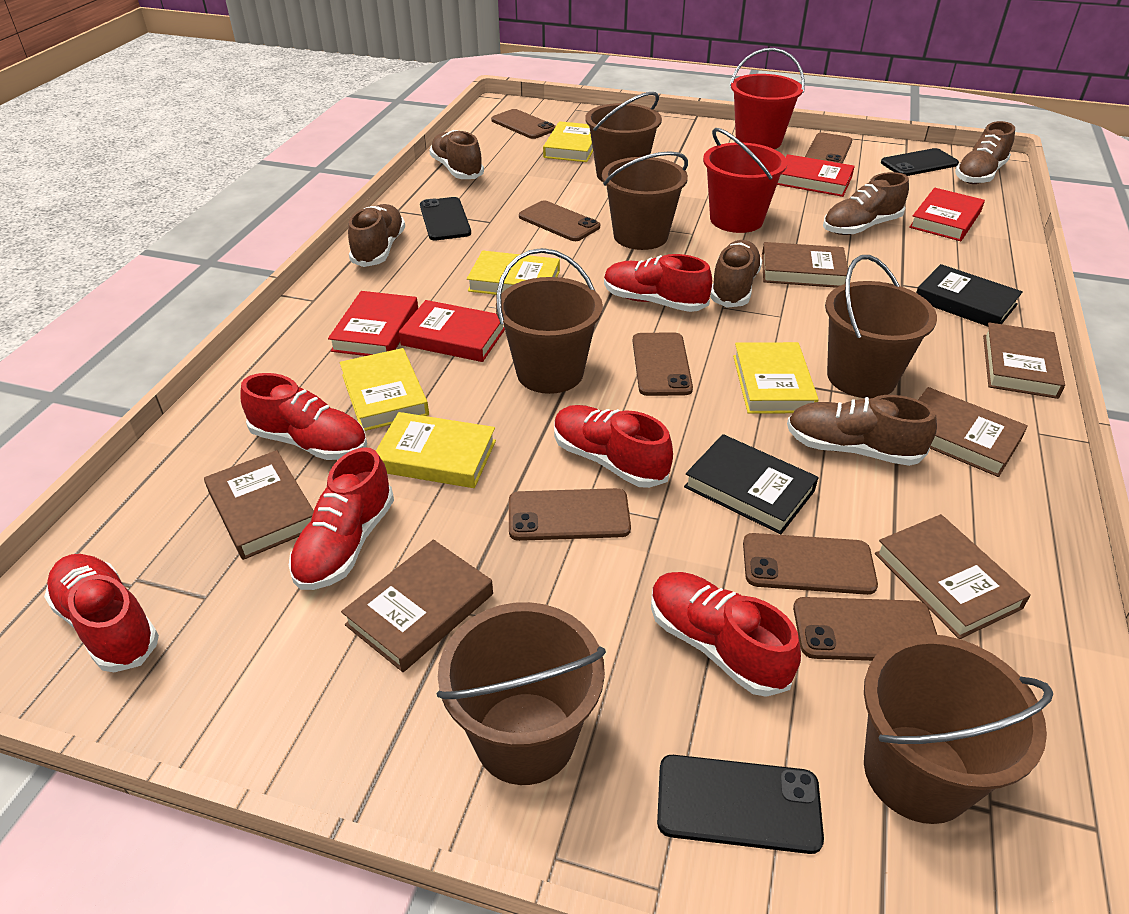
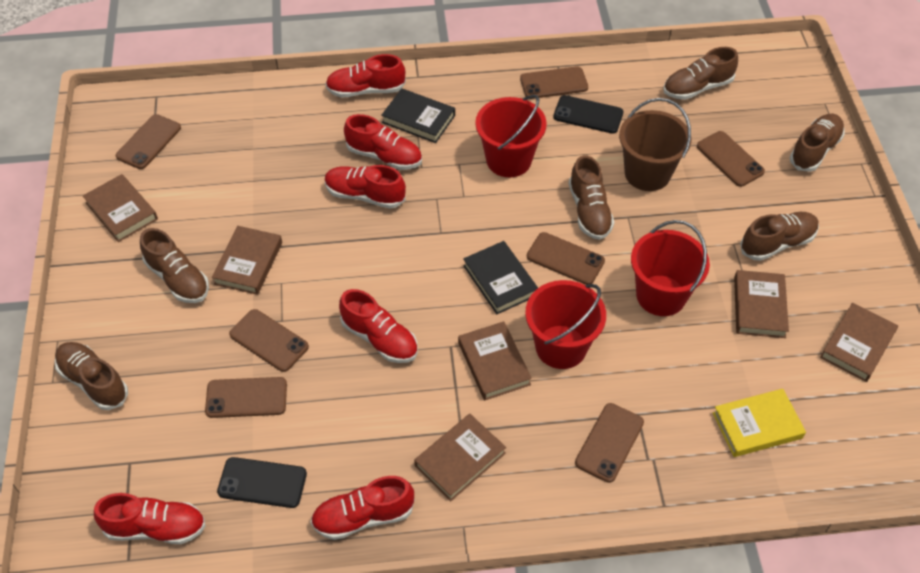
black phone: [420,197,471,240] [657,755,824,854] [881,148,959,176] = 3 -> [217,457,307,508] [553,95,624,134] = 2
brown bucket: [436,602,606,785] [496,248,603,394] [585,92,662,182] [602,151,688,250] [825,255,937,398] [864,634,1053,824] = 6 -> [619,98,691,191] = 1
red book: [328,291,418,356] [399,300,505,362] [777,154,855,197] [909,188,985,241] = 4 -> none = 0
red bucket: [703,128,787,233] [730,48,805,149] = 2 -> [475,94,546,177] [525,280,606,369] [631,220,710,316] = 3
yellow book: [340,348,429,431] [376,412,496,488] [467,251,560,295] [543,121,593,162] [733,342,819,414] = 5 -> [713,389,806,457] = 1

